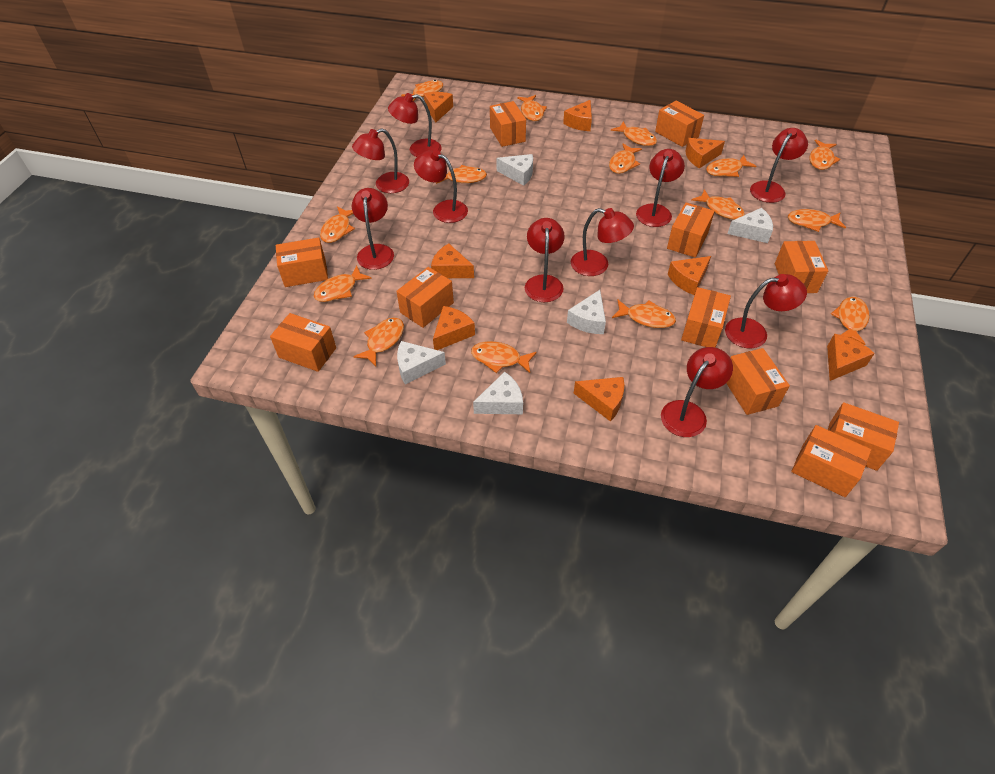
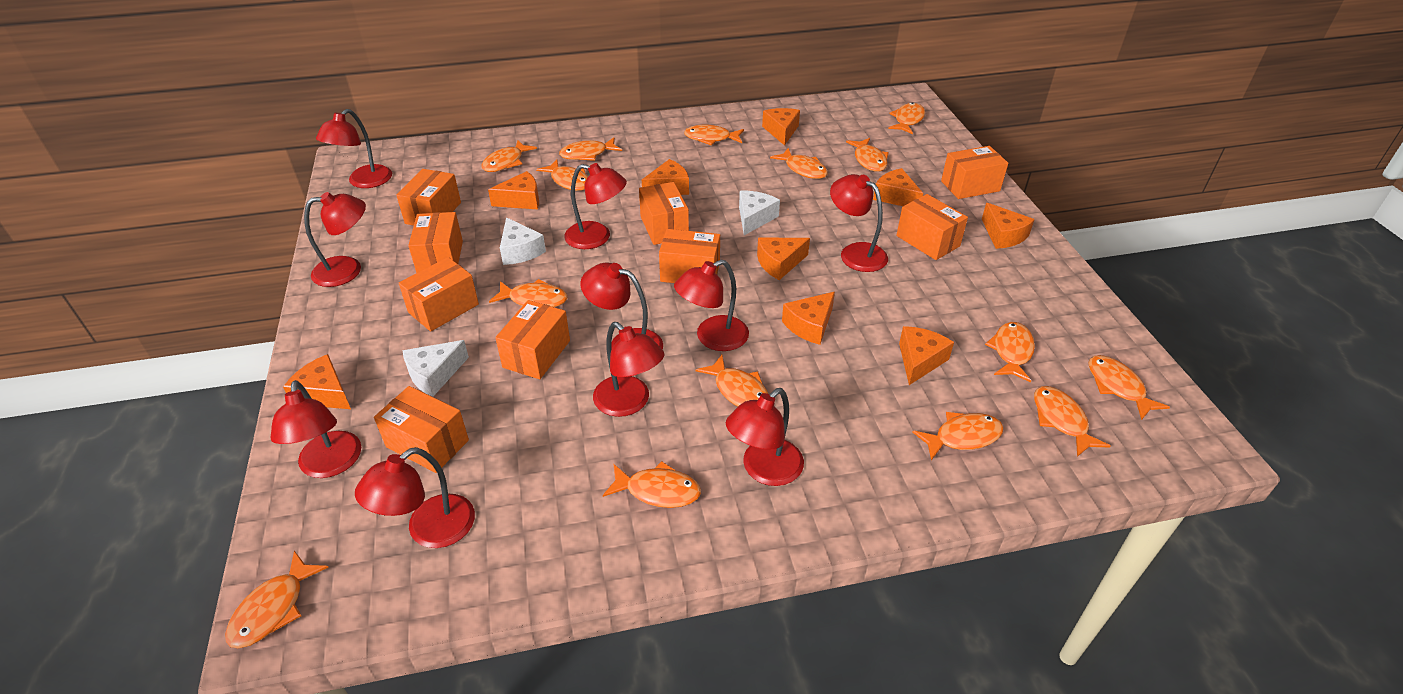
orange box: [270,313,336,372] [276,238,328,287] [396,267,454,328] [490,101,526,147] [655,101,704,147] [667,203,715,258] [681,287,731,347] [726,348,790,415] [775,241,828,293] [791,425,871,497] [828,402,899,471] = 11 -> [374,386,469,473] [396,169,461,226] [399,257,479,332] [408,212,463,273] [495,300,570,379] [639,182,689,245] [659,229,720,283] [896,194,968,260] [941,146,1008,199] = 9
orange cheese: [424,92,453,123] [431,243,474,278] [433,306,475,350] [563,100,592,131] [574,377,624,422] [668,256,711,295] [685,138,725,168] [827,334,875,381] = 8 -> [283,354,351,409] [488,171,539,209] [642,159,689,195] [757,238,810,280] [762,108,800,146] [782,292,835,345] [873,168,923,206] [899,326,954,385] [982,203,1035,249] = 9
white cheese: [397,341,446,384] [473,372,523,414] [496,154,533,186] [567,290,606,334] [727,208,773,243] = 5 -> [402,340,469,397] [500,217,546,265] [739,191,780,235] = 3

